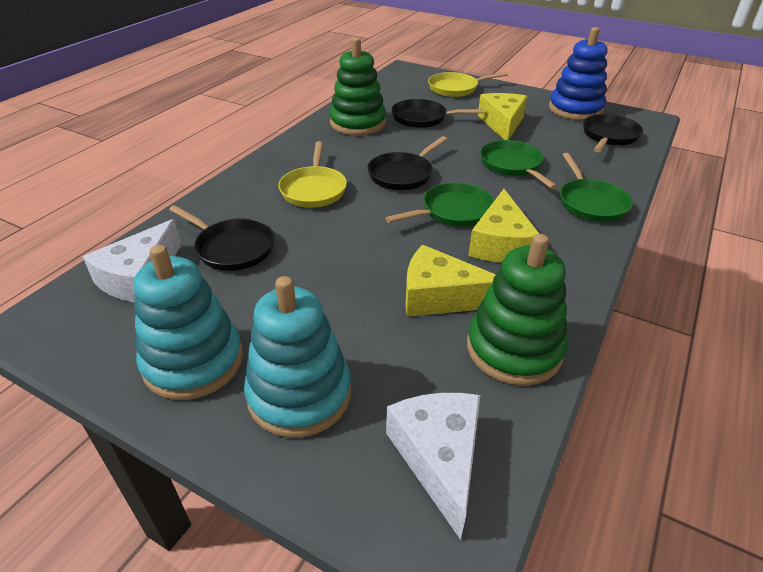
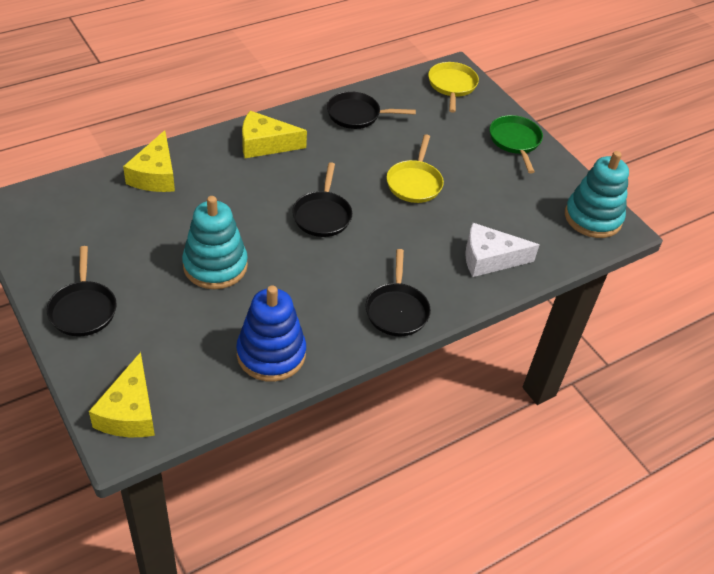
green pan: [385,182,494,227] [480,140,557,189] [560,153,633,222] = 3 -> [490,115,543,173] = 1
green stacking toy: [329,38,386,135] [467,234,567,386] = 2 -> none = 0
white cheese: [82,219,181,302] [386,393,480,540] = 2 -> [465,223,539,277] = 1

